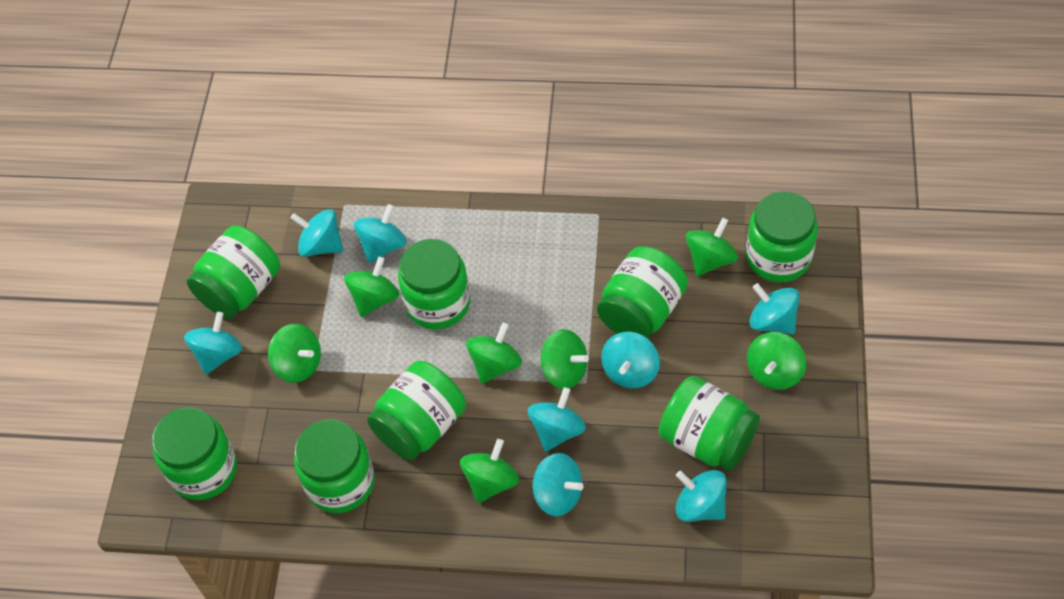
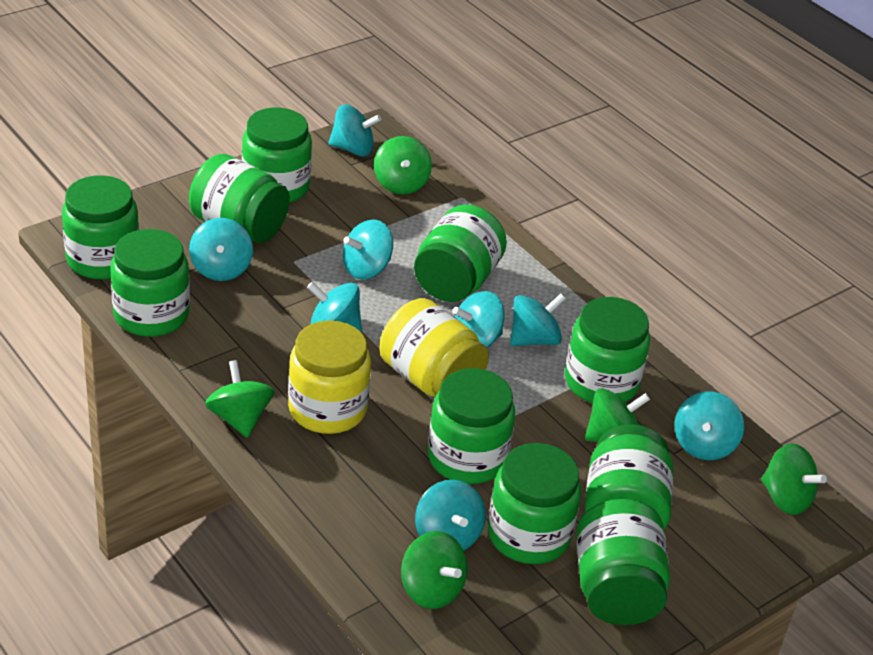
green jar: [152,407,237,500] [187,226,280,319] [294,420,375,513] [367,361,466,461] [398,239,470,329] [597,246,688,338] [659,376,760,471] [746,191,818,282] = 8 -> [62,175,139,279] [110,229,190,337] [189,154,290,243] [242,107,312,203] [414,204,507,302] [428,368,515,484] [488,443,581,564] [565,297,650,403] [576,499,670,625] [585,424,673,530] = 10
green spinning top: [268,324,321,383] [344,256,399,317] [460,439,519,503] [466,322,522,384] [541,329,589,389] [686,218,738,276] [747,332,806,390] = 7 -> [205,360,274,438] [374,136,432,194] [401,531,468,609] [585,388,650,442] [761,444,827,515] = 5
yellow jar: none = 0 -> [288,320,371,434] [379,298,489,397] = 2

